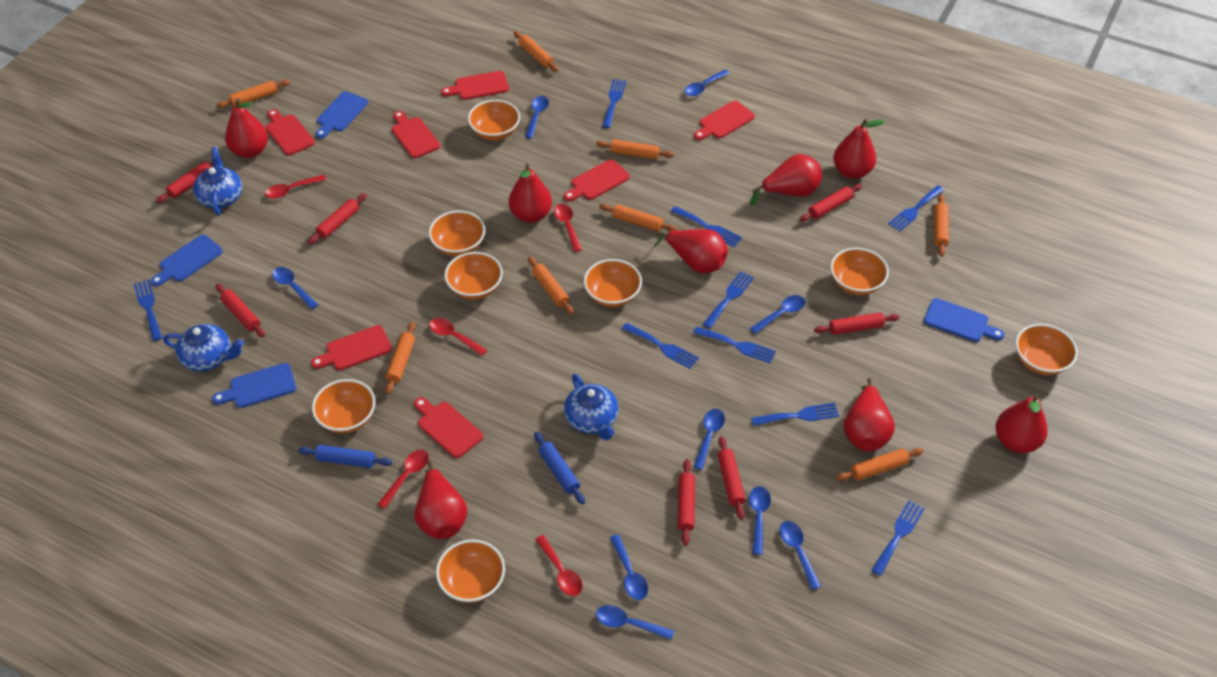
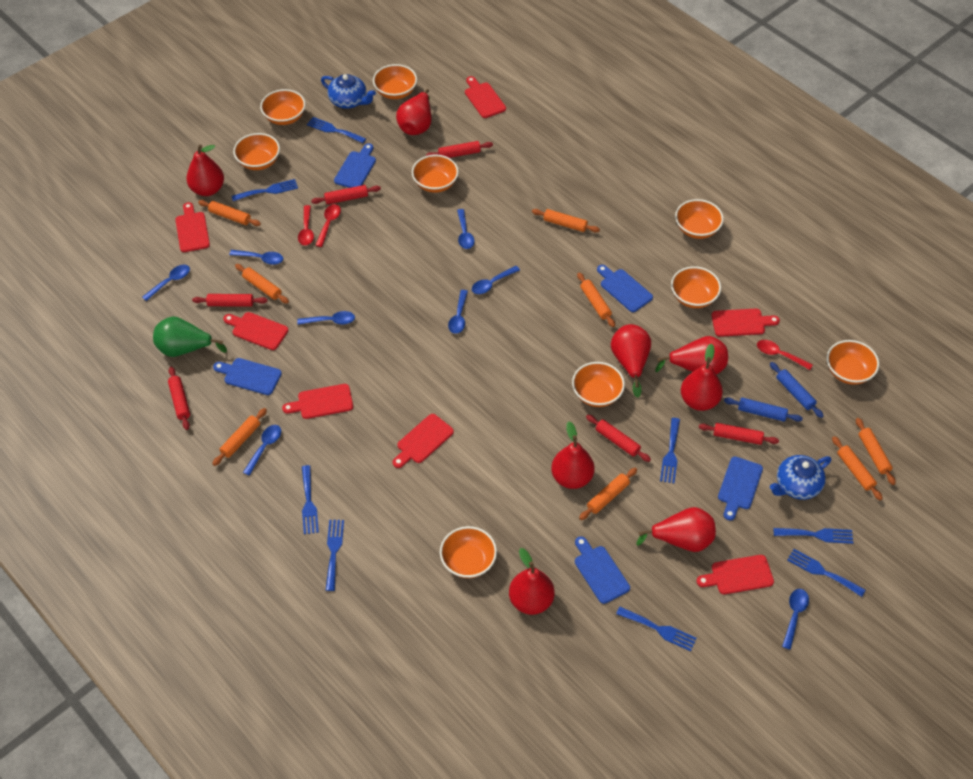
blue cutting board: [151,235,223,286] [212,363,296,408] [315,91,368,139] [924,298,1004,342] = 4 -> [213,358,282,395] [334,143,376,188] [575,536,630,604] [597,265,653,312] [718,457,763,521] = 5
blue fork: [134,279,162,341] [602,79,626,128] [622,323,699,369] [670,206,742,247] [693,327,776,364] [703,271,754,328] [751,403,839,426] [871,500,925,576] [888,185,944,232] = 9 -> [232,179,298,201] [302,465,319,534] [307,117,366,143] [326,520,344,591] [616,607,697,651] [660,418,680,483] [773,528,853,544] [787,549,866,597] = 8
blue spoon: [272,267,318,309] [525,96,549,139] [596,605,674,640] [610,534,648,600] [684,70,730,96] [694,409,725,470] [749,486,771,555] [750,295,805,334] [780,521,821,590] = 9 -> [142,265,190,301] [229,250,283,265] [243,425,281,476] [297,311,355,325] [448,290,468,334] [457,209,474,249] [472,266,520,294] [782,589,809,650] = 8
blue teapot: [163,324,244,371] [193,147,242,215] [564,374,619,440] = 3 -> [321,74,376,109] [770,455,831,500] = 2
green pear: none = 0 -> [153,316,227,357] = 1
orange bowl: [312,379,375,433] [429,211,485,256] [436,540,505,603] [444,252,503,300] [468,100,520,140] [584,259,642,307] [830,248,889,295] [1015,324,1078,375] = 8 -> [233,133,280,170] [260,89,306,125] [373,64,417,99] [412,155,459,193] [440,526,497,578] [572,362,625,407] [671,266,721,308] [675,199,724,239] [827,340,879,385] = 9
red rolling pin: [156,157,223,203] [216,284,265,337] [308,193,367,245] [678,459,695,546] [718,436,745,520] [799,184,862,222] [814,312,900,335] = 7 -> [168,367,190,430] [192,294,268,307] [311,185,381,205] [426,141,493,158] [586,415,651,462] [699,423,779,445] = 6
red spoon: [265,175,327,199] [378,450,429,509] [429,318,487,356] [535,535,582,596] [554,204,582,252] = 5 -> [298,205,314,245] [315,204,341,247] [757,340,813,370] = 3

